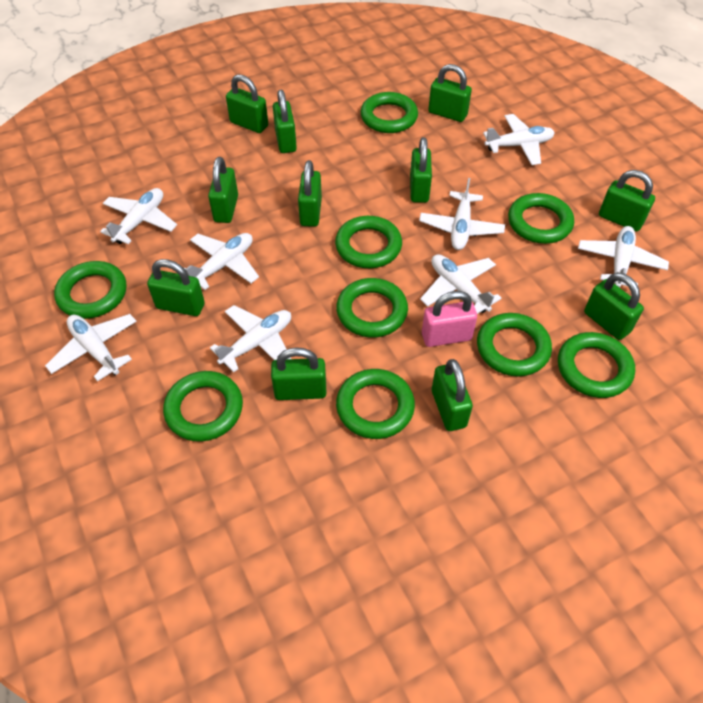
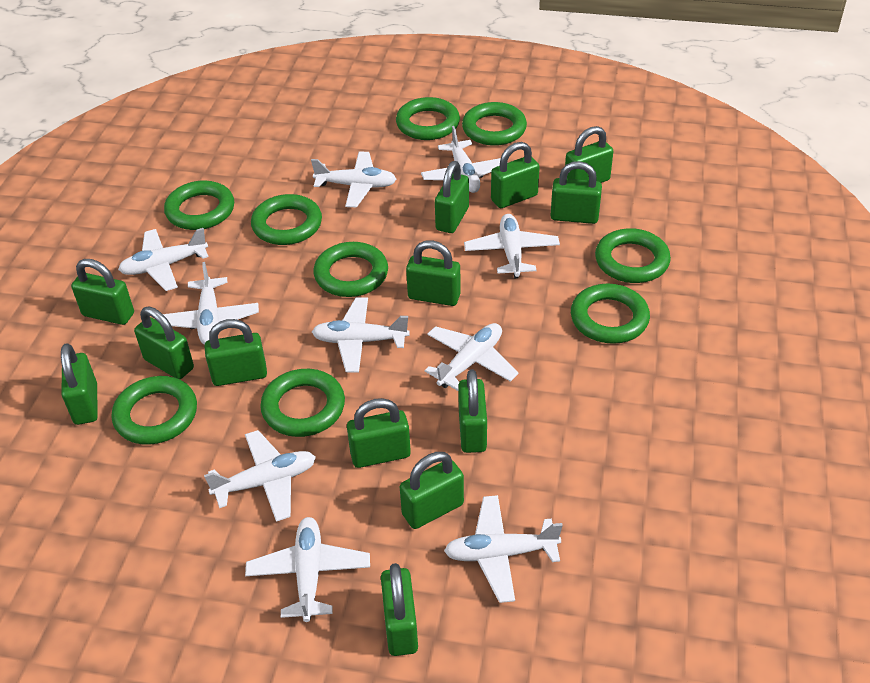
green padlock: [147,259,205,316] [208,157,238,223] [226,74,268,133] [271,347,326,400] [273,90,297,153] [298,160,322,227] [410,137,432,203] [428,64,472,122] [432,359,473,431] [584,273,644,340] [599,170,655,232] = 11 -> [61,343,98,425] [71,259,134,325] [134,307,194,379] [205,319,267,386] [347,398,411,468] [381,563,418,656] [400,452,464,529] [406,240,461,306] [435,161,469,233] [458,369,487,453] [491,142,540,208] [550,161,602,224] [565,126,613,183] = 13
pink padlock: [422,291,477,347] = 1 -> none = 0
white plane: [45,314,137,382] [100,188,177,244] [184,233,259,290] [210,305,291,373] [419,178,505,250] [420,254,502,314] [483,114,555,165] [578,226,669,288] = 8 -> [118,228,208,291] [163,262,259,345] [204,430,316,522] [245,517,370,622] [311,151,396,208] [312,297,409,373] [421,126,508,193] [425,323,519,391] [444,495,563,603] [464,214,560,278] = 10

